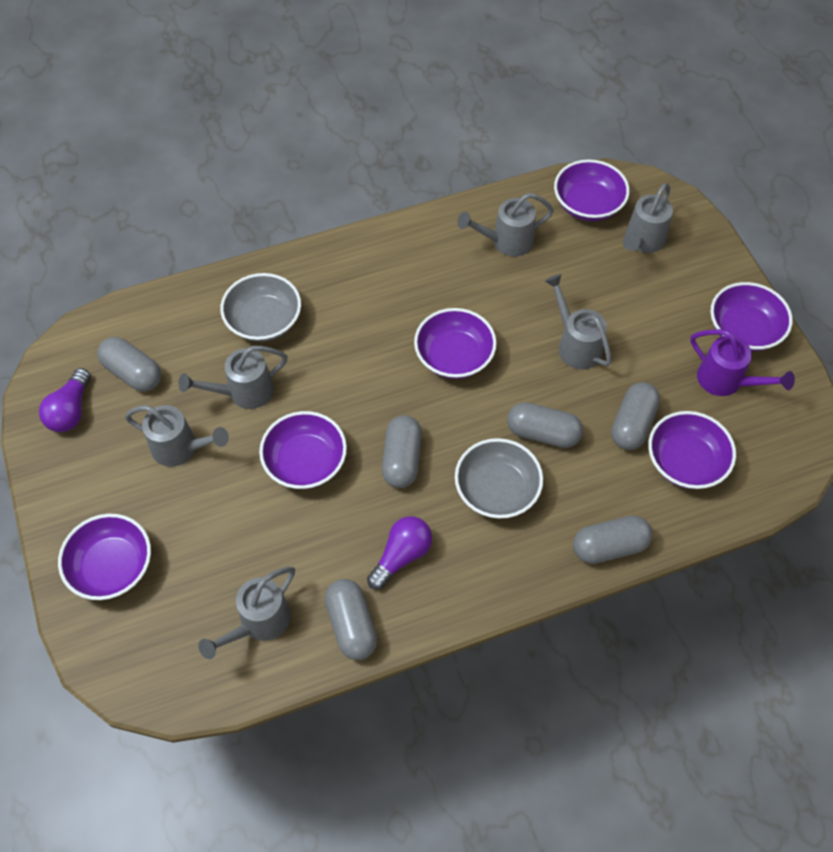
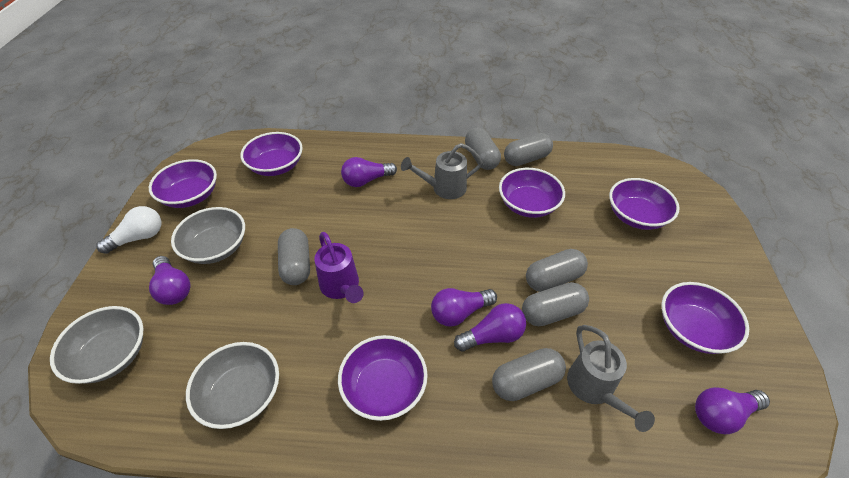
grey bowl: [220,273,301,342] [455,438,543,519] = 2 -> [50,306,144,384] [171,207,245,264] [186,342,279,429] = 3
grey watering can: [125,405,229,467] [178,346,288,409] [198,567,295,659] [457,193,554,257] [545,274,612,369] [623,183,673,253] = 6 -> [401,143,482,199] [567,325,655,432] = 2
purple light bulb: [39,368,91,432] [367,516,432,590] = 2 -> [149,256,191,305] [341,157,397,187] [431,288,497,327] [454,303,526,351] [695,387,770,434] = 5
white light bulb: none = 0 -> [96,206,161,254] = 1

